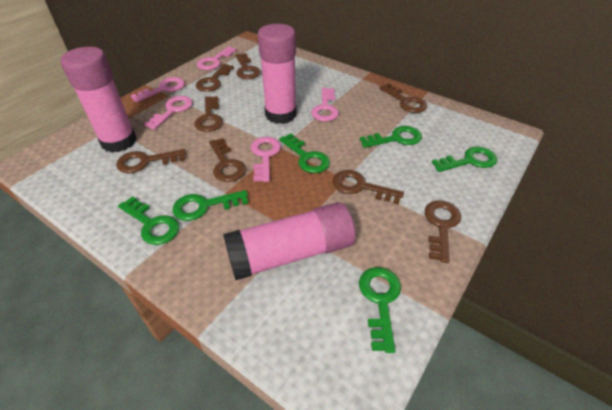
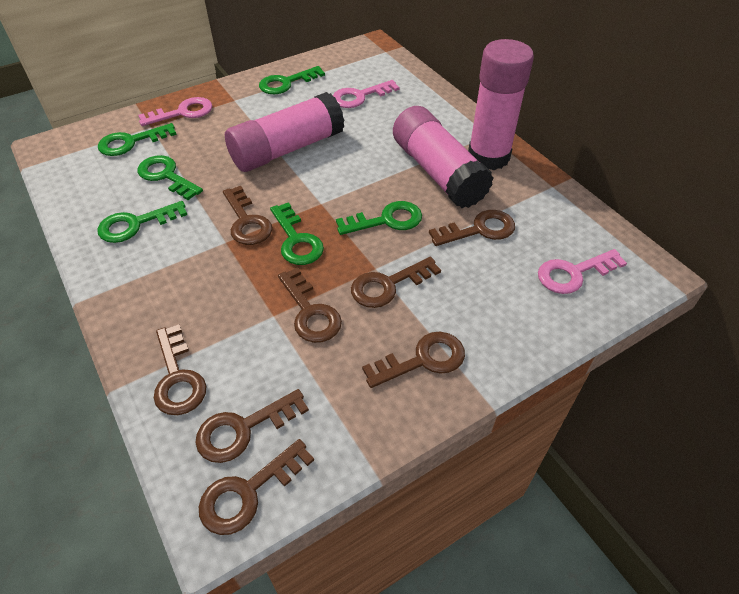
pink key: [131,77,185,103] [144,96,193,130] [197,46,237,70] [251,137,281,182] [311,88,339,121] = 5 -> [138,97,212,126] [333,80,400,108] [538,249,627,294] = 3

